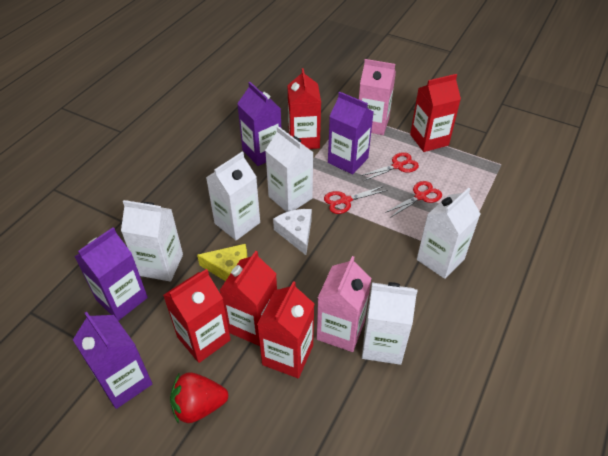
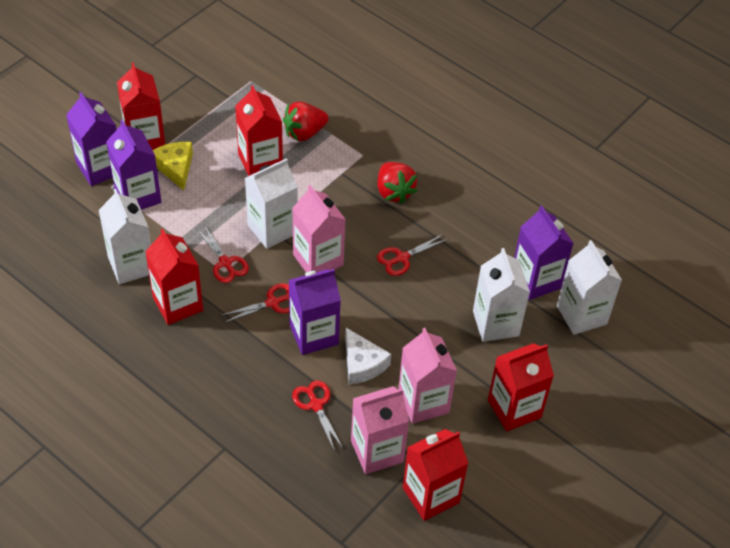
pink carton: [317,256,371,352] [359,59,396,135] = 2 -> [292,185,346,272] [351,386,409,474] [398,328,457,424] = 3
red scissors: [324,186,387,214] [360,152,419,181] [385,181,442,218] = 3 -> [197,225,249,283] [220,283,289,323] [292,380,343,452] [377,234,448,276] = 4
red strawberry: [170,372,228,424] = 1 -> [283,102,329,141] [377,162,417,204] = 2
white carton: [121,200,183,282] [206,152,260,240] [265,126,314,212] [362,282,417,365] [417,188,480,279] = 5 -> [99,189,151,284] [245,158,298,249] [473,248,530,342] [557,240,622,335] = 4

